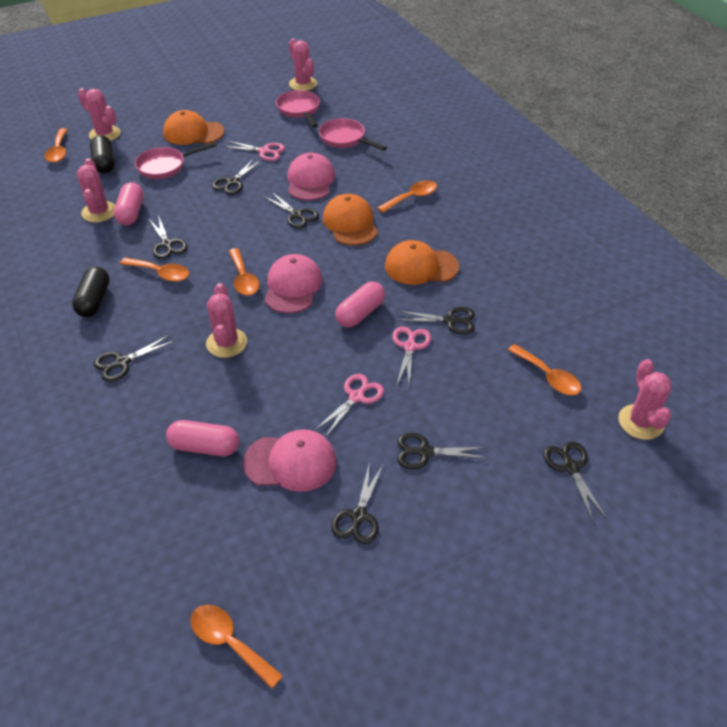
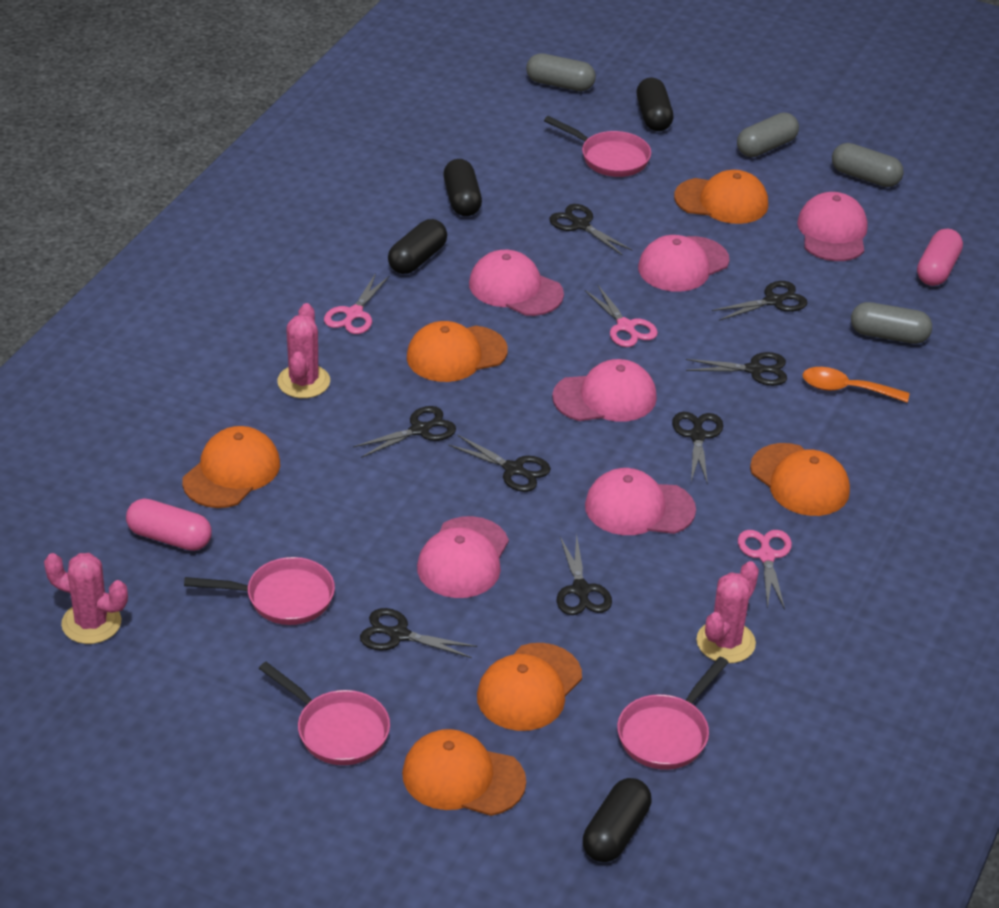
black capsule: [72,266,110,317] [90,135,114,174] = 2 -> [388,219,447,274] [444,159,482,216] [583,778,652,862] [637,77,673,131] = 4
grey capsule: none = 0 -> [526,53,596,91] [737,113,799,157] [832,143,904,187] [851,302,932,344] = 4
orange cap: [163,110,224,145] [323,194,378,246] [385,240,459,285] = 3 -> [182,426,280,508] [402,729,526,816] [407,321,508,382] [477,643,582,731] [674,170,768,224] [750,443,850,516] = 6
orange spoon: [45,128,68,163] [120,258,189,282] [190,605,283,689] [229,248,259,296] [377,180,437,213] [508,344,581,395] = 6 -> [803,367,909,403] = 1
pink cactus: [77,158,115,222] [78,88,120,141] [206,283,247,358] [289,38,317,91] [618,359,671,440] = 5 -> [44,553,128,644] [277,303,330,398] [696,561,759,663] = 3
pink cap: [243,429,337,492] [265,254,322,313] [287,153,335,201] = 3 -> [417,516,509,598] [469,250,564,316] [552,359,657,422] [585,468,696,535] [638,235,729,292] [797,192,867,261] = 6
pink capsule: [114,182,143,225] [166,420,239,456] [335,281,385,328] = 3 -> [126,498,212,551] [917,228,963,286] = 2
pink pan: [135,142,216,179] [276,90,320,127] [319,118,387,151] = 3 -> [184,557,335,625] [259,662,390,765] [544,116,651,177] [617,657,729,770] = 4

